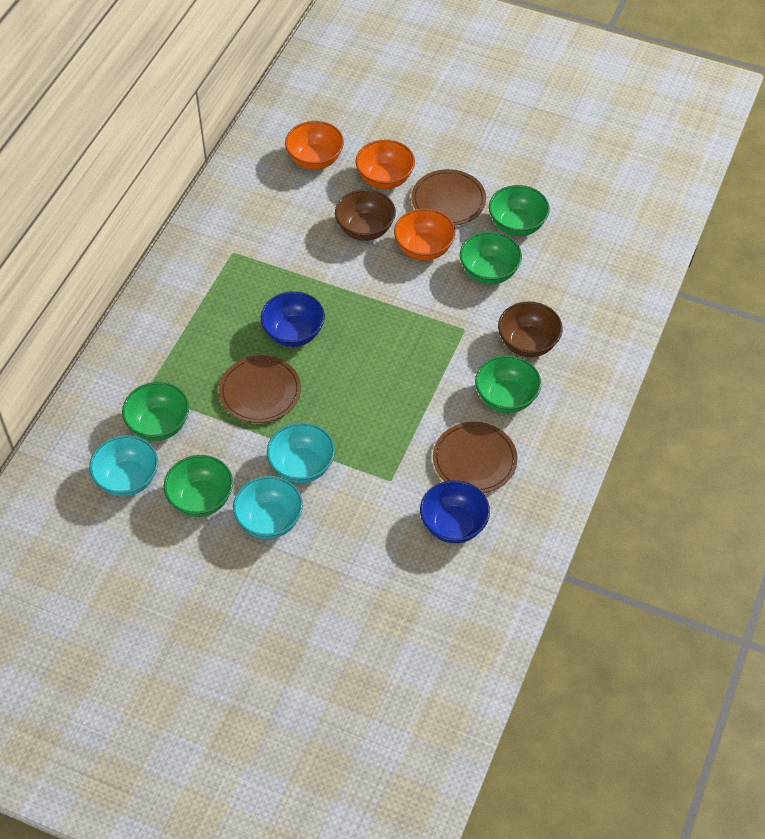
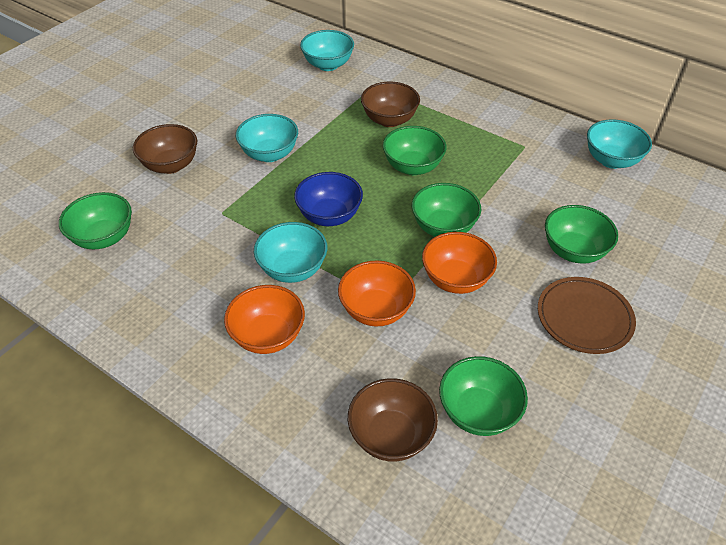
blue bowl: [261,291,325,347] [420,480,490,543] = 2 -> [294,172,363,226] = 1
brown bowl: [335,189,396,241] [498,301,563,357] = 2 -> [133,124,197,174] [348,378,438,462] [361,82,420,127] = 3
brown plate: [219,355,301,423] [411,169,486,226] [433,422,517,493] = 3 -> [538,277,636,354] = 1
turquoise bowl: [89,435,158,497] [233,476,303,539] [267,422,335,483] = 3 -> [236,114,298,162] [254,222,327,283] [300,30,354,71] [587,119,652,169] = 4

